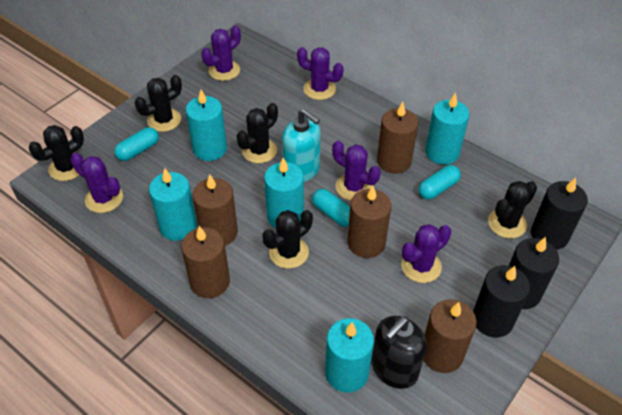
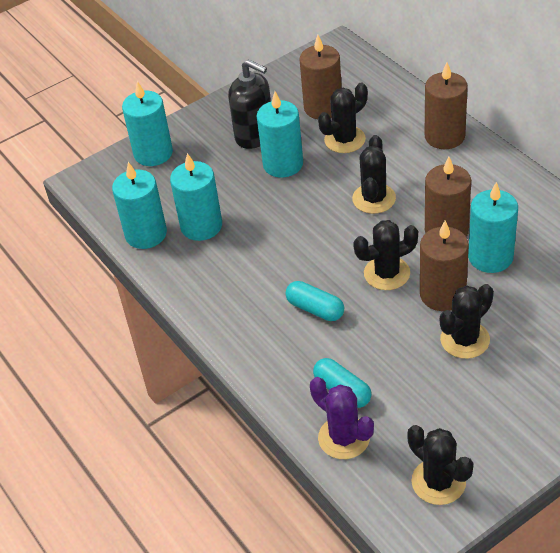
black candle: [473,265,530,338] [509,237,559,309] [531,177,588,250] = 3 -> none = 0
brown candle: [181,226,230,298] [193,174,238,246] [348,186,391,258] [377,102,418,174] [423,299,477,373] = 5 -> [299,35,342,119] [420,221,469,311] [425,62,468,149] [425,157,471,237] = 4
purple cactus: [70,153,123,213] [201,25,241,81] [297,47,344,100] [332,141,380,201] [401,224,451,283] = 5 -> [310,377,374,459] = 1
turquoise capsule: [114,127,159,161] [312,189,350,227] [419,165,461,200] = 3 -> [285,281,344,321] [313,358,371,408] = 2
turquoise soap dispenser: [282,109,321,182] = 1 -> none = 0

